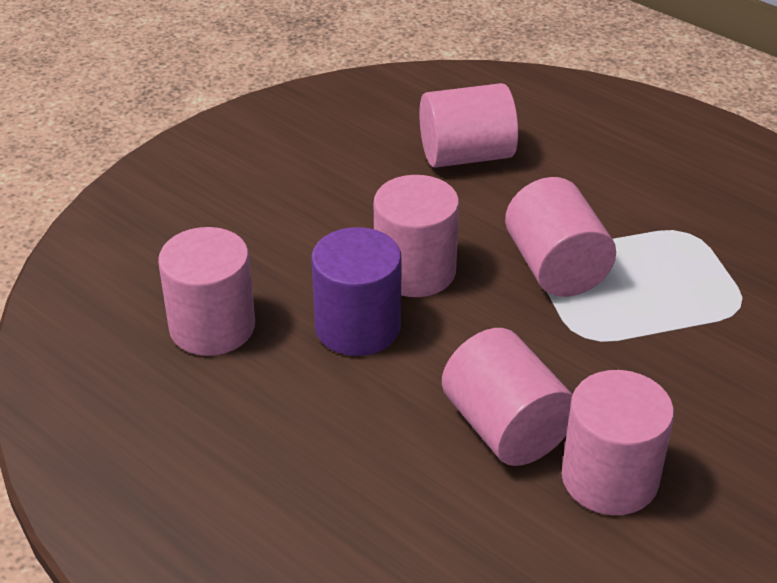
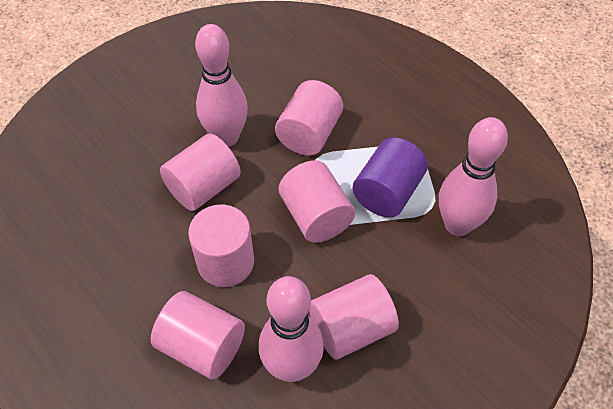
pink bowling pin: none = 0 -> [195,24,248,147] [259,276,324,382] [439,117,508,236] = 3

